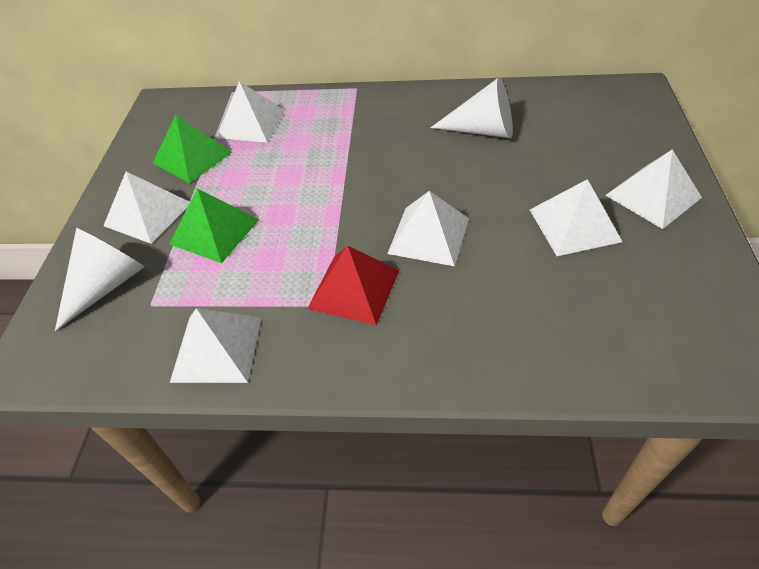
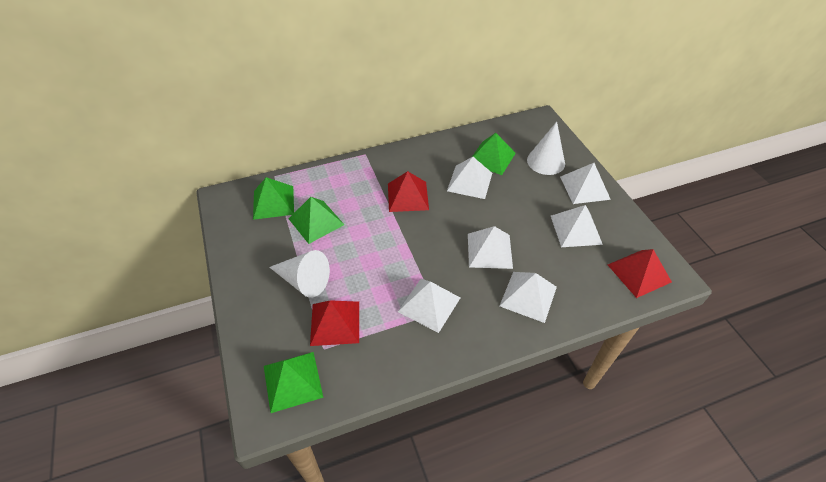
green pyramid: [153,115,232,183] [169,188,259,263] = 2 -> [253,177,294,220] [264,352,323,413] [289,197,344,244] [472,133,516,175] = 4
red pyramid: [307,246,399,326] = 1 -> [310,300,359,346] [388,171,429,212] [608,249,672,298] = 3

